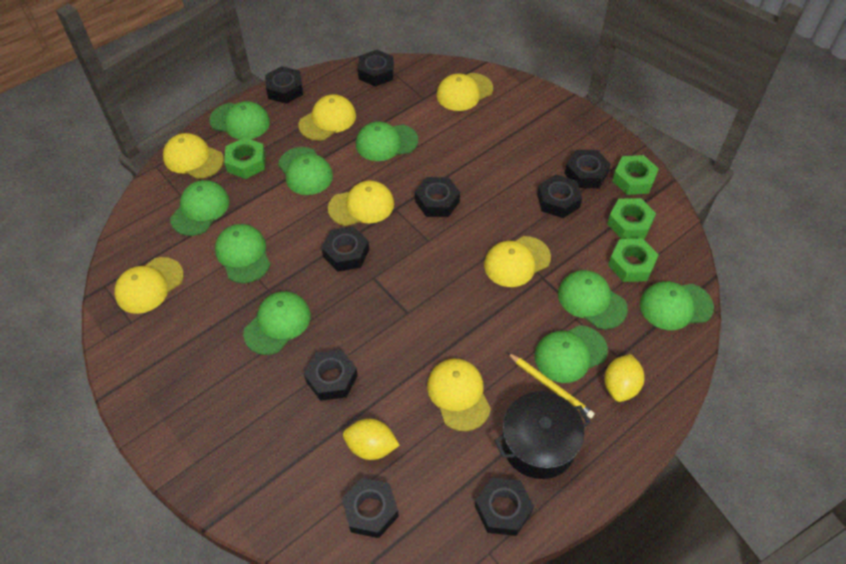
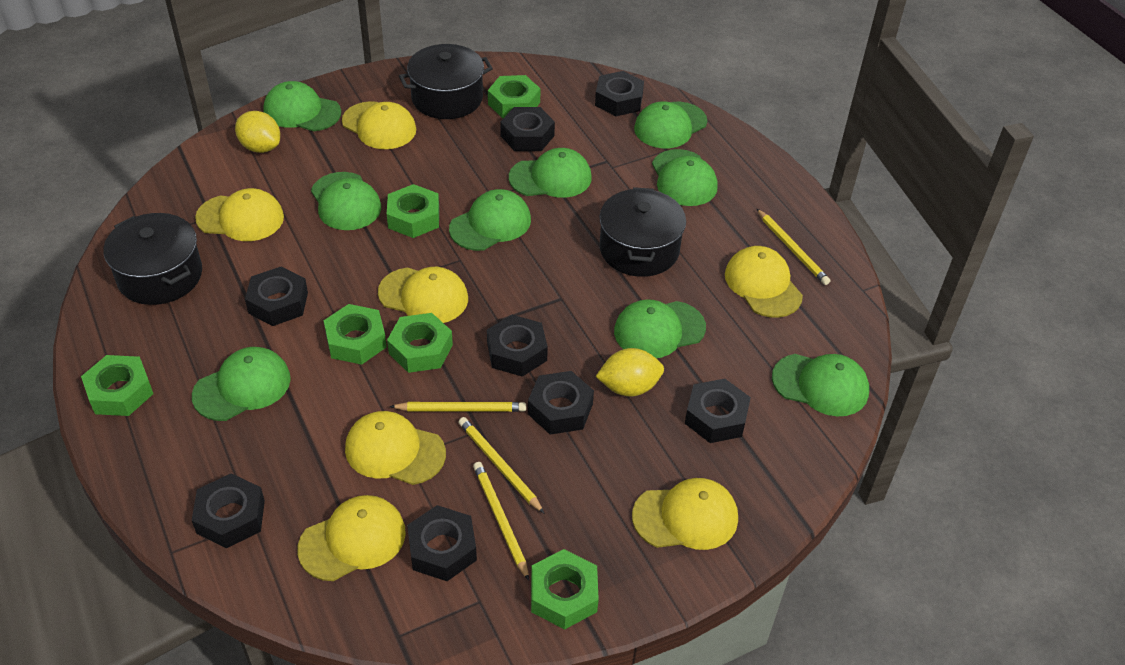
black nut: [265,66,303,104] [304,349,358,401] [322,226,369,271] [342,478,399,538] [358,50,394,86] [415,177,460,217] [475,478,534,536] [537,174,582,218] [564,150,611,188] = 9 -> [192,473,265,548] [245,267,308,326] [407,505,477,581] [487,315,548,377] [500,107,555,151] [528,371,594,435] [595,71,644,116] [685,379,751,443] = 8
black pot: [494,391,591,479] = 1 -> [104,213,202,305] [399,44,493,119] [599,187,686,277] = 3
green nut: [224,137,266,179] [607,198,656,239] [608,239,659,282] [612,155,659,195] = 4 -> [81,355,153,416] [324,304,387,365] [387,184,439,238] [387,313,453,373] [488,75,541,118] [531,549,599,630] = 6
yellow pencil: [508,353,595,418] = 1 -> [389,402,526,412] [459,417,545,514] [473,462,529,581] [757,209,830,285] = 4

